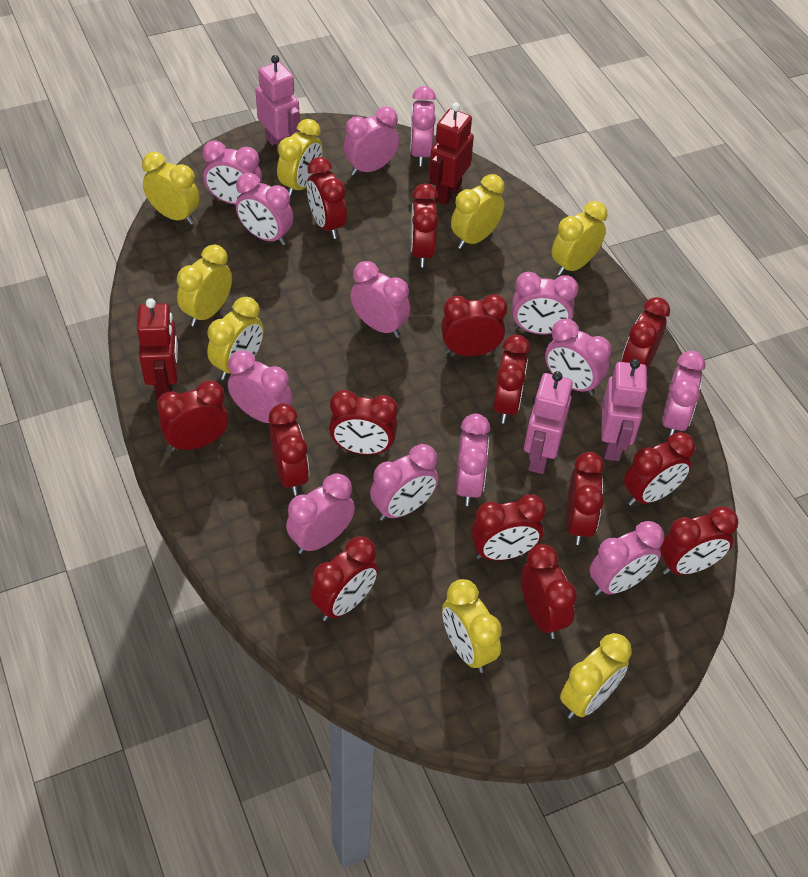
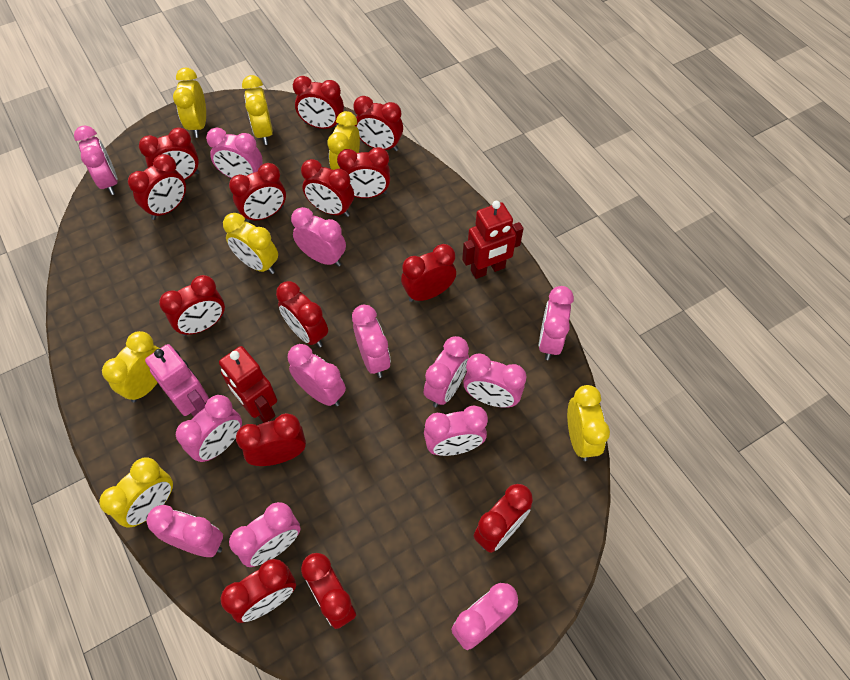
pink robot: [255,55,300,152] [524,371,573,474] [601,359,648,461] = 3 -> [145,344,209,417] = 1
yellow clock: [142,152,200,225] [177,245,232,327] [207,297,264,380] [277,119,323,197] [442,579,502,673] [451,174,505,249] [551,201,607,276] [560,633,632,719] = 8 -> [99,457,173,528] [102,331,160,402] [173,68,206,138] [223,213,278,274] [242,75,273,145] [328,111,360,170] [567,385,610,461] = 7

